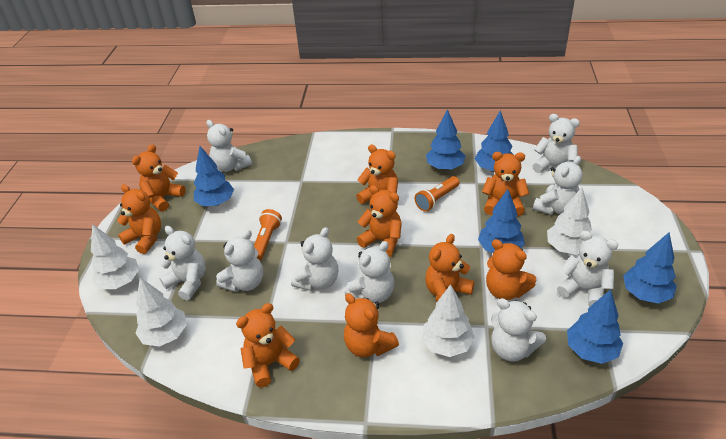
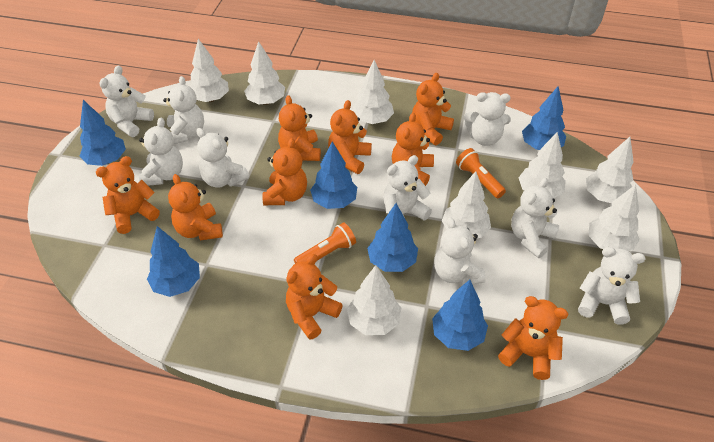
white tree: [91,224,139,289] [135,277,187,347] [422,284,475,357] [547,187,592,255] = 4 -> [190,39,229,102] [244,41,285,105] [347,265,401,335] [352,60,394,124] [442,171,491,238] [518,132,566,199] [586,137,634,203] [589,184,640,251] = 8

